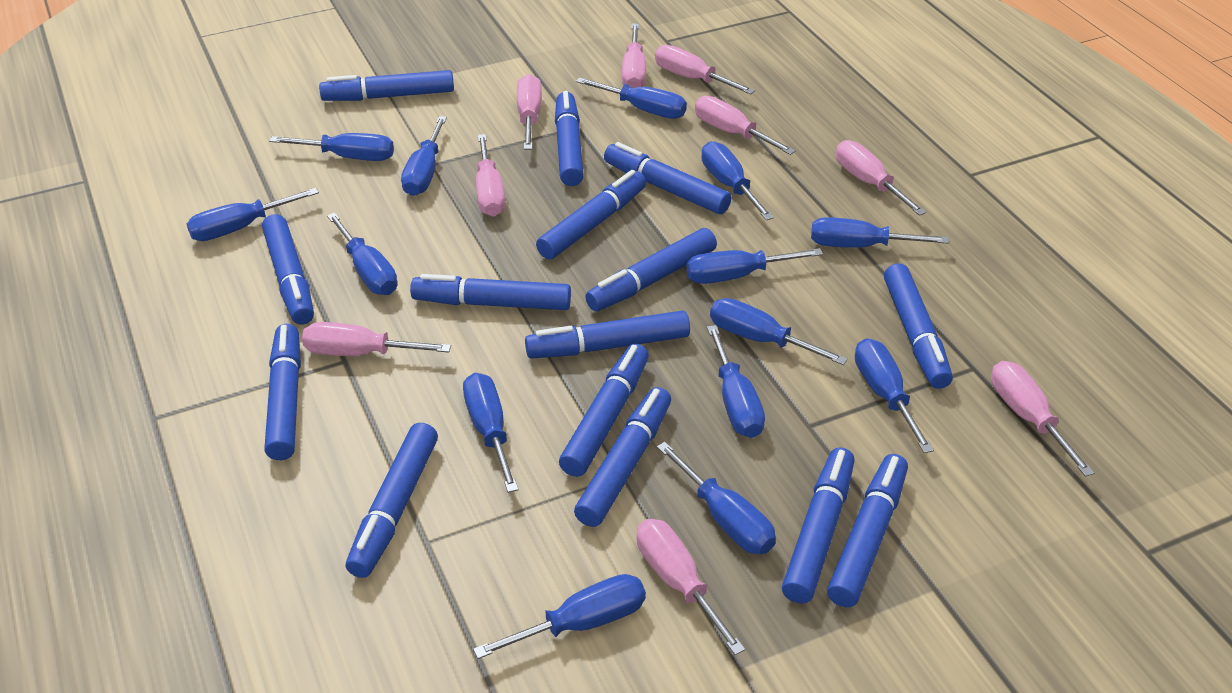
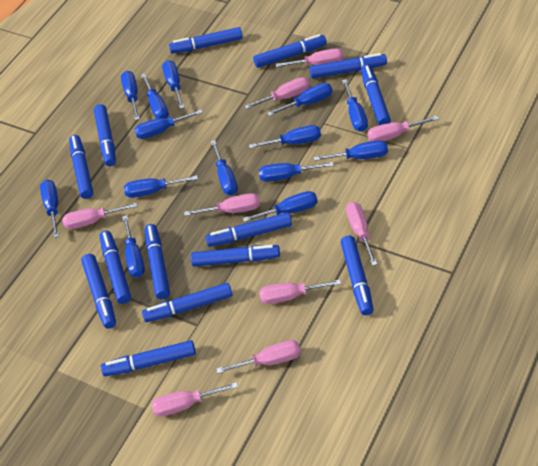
blue marker: [262,214,314,325] [264,324,301,460] [319,70,454,101] [346,423,438,578] [410,274,571,310] [525,310,690,359] [536,170,646,259] [555,91,584,186] [559,344,649,477] [574,387,671,527] [585,228,717,311] [604,142,731,214] [782,447,855,604] [827,454,908,607] [884,263,953,389] = 15 -> [69,135,93,199] [81,254,116,329] [94,104,116,166] [99,230,131,304] [101,340,196,376] [142,283,233,322] [145,224,170,299] [169,27,243,54] [191,245,280,267] [205,212,292,247] [253,34,327,68] [310,53,387,79] [341,235,374,315] [361,65,391,125] = 14

